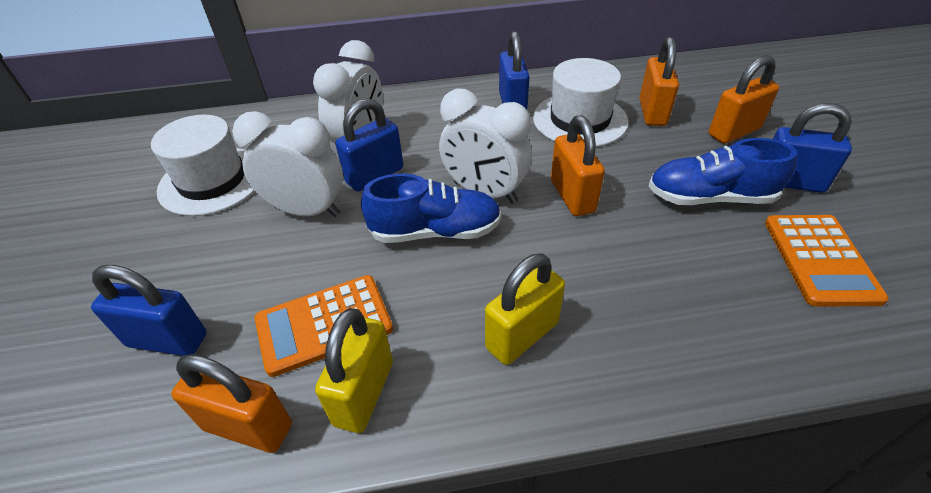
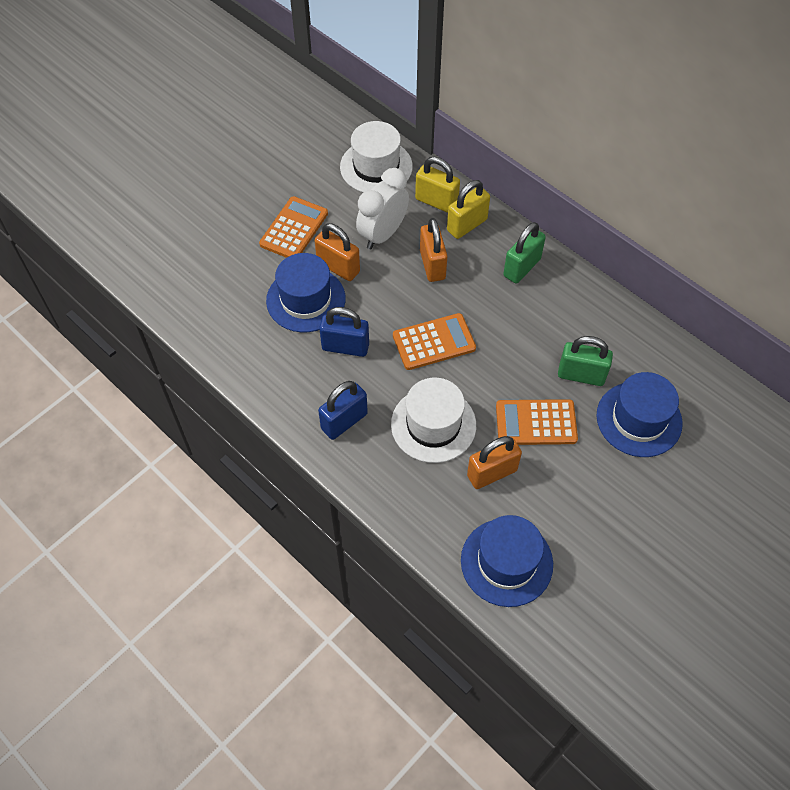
blue hat: none = 0 -> [266,253,346,332] [461,515,553,607] [597,372,683,457] = 3
blue padlock: [91,265,207,356] [335,98,403,192] [499,31,530,110] [773,103,852,193] = 4 -> [318,381,368,440] [319,307,369,357] = 2
blue shoe: [361,174,502,243] [649,138,797,205] = 2 -> none = 0
green padlock: none = 0 -> [503,222,546,283] [558,336,613,386] = 2
orange calculator: [255,275,393,377] [765,215,889,306] = 2 -> [259,196,328,258] [393,313,476,370] [496,399,578,445] = 3
orange padlock: [171,354,292,453] [551,115,605,216] [639,37,679,126] [709,55,779,143] = 4 -> [315,224,360,281] [420,218,447,282] [467,436,522,489] = 3
white clock: [232,111,343,217] [313,40,383,143] [439,88,532,203] = 3 -> [356,168,409,249] = 1

